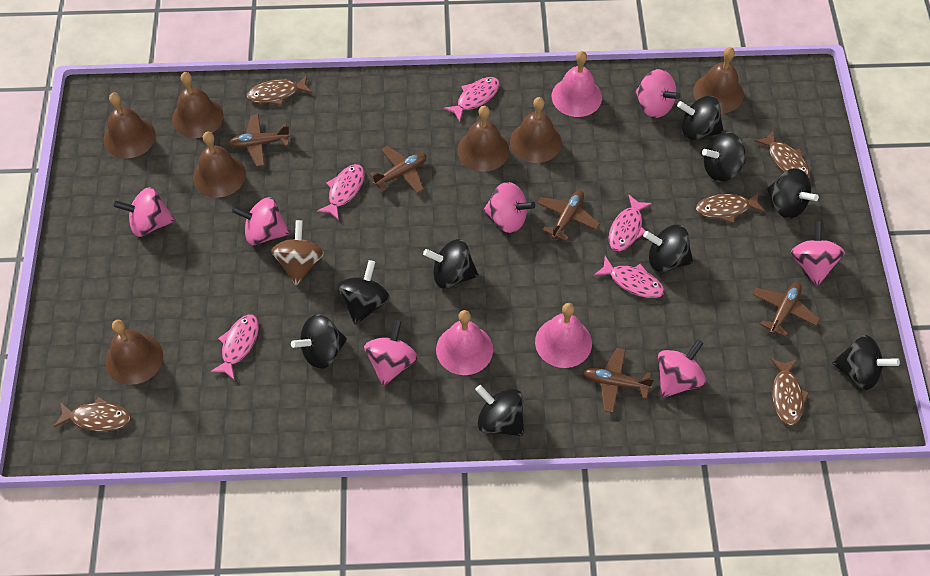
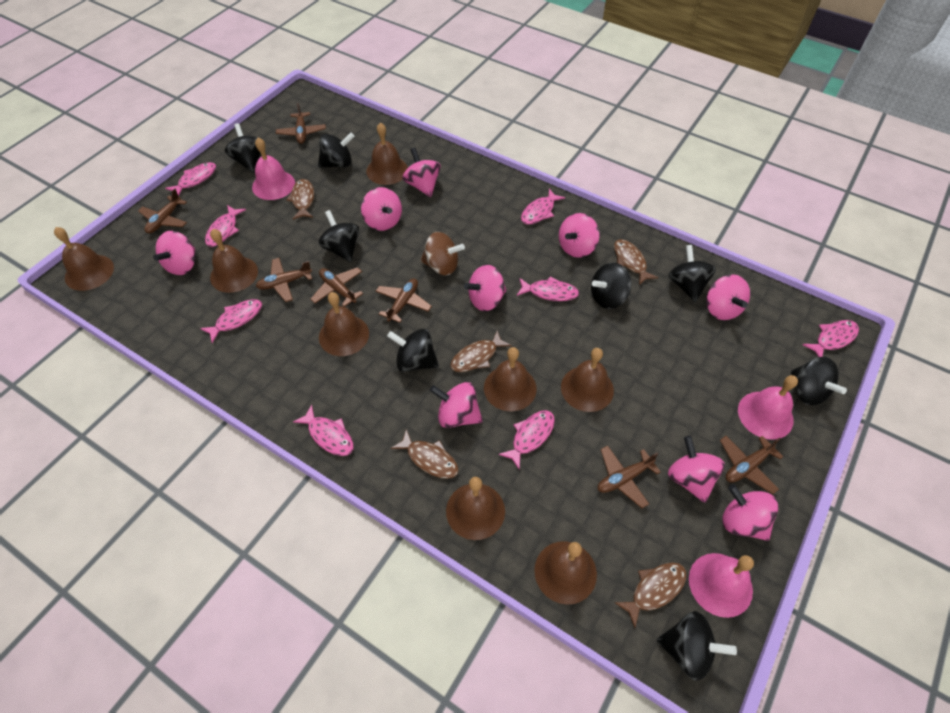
black spinning top: [291,314,347,369] [338,260,390,325] [423,239,479,288] [475,385,524,436] [643,225,693,272] [677,96,724,140] [702,132,746,182] [767,168,819,219] [832,335,900,390] = 9 -> [225,123,261,172] [318,133,355,168] [318,210,359,262] [387,329,439,372] [591,263,632,309] [657,611,737,681] [668,245,716,302] [791,357,847,405] = 8
brown bell: [104,92,156,159] [105,320,163,385] [172,72,224,138] [193,132,246,198] [457,106,509,172] [510,97,562,163] [693,47,744,113] = 7 -> [54,227,114,291] [210,229,258,293] [319,292,369,356] [366,123,408,185] [446,477,505,540] [484,347,537,411] [534,541,597,605] [561,348,614,412] = 8
brown plane: [228,114,290,167] [369,146,426,193] [537,190,600,241] [583,348,654,413] [752,282,820,337] = 5 -> [138,188,187,233] [256,258,312,302] [276,103,326,144] [310,267,363,307] [375,278,432,323] [598,445,661,508] [720,436,783,494] = 7
pink fish: [210,314,259,380] [317,164,364,220] [443,77,500,122] [594,256,664,298] [608,195,652,251] = 5 -> [165,162,216,197] [200,299,262,343] [205,205,246,247] [293,405,354,456] [498,410,555,469] [517,276,579,301] [521,189,565,224] [803,320,859,357] = 8
pink spinning top: [114,187,175,237] [232,197,290,245] [364,320,418,386] [484,182,535,233] [636,69,680,118] [658,339,706,398] [791,221,845,286] = 7 -> [153,231,196,275] [361,187,402,231] [402,148,441,197] [430,382,483,428] [464,265,507,311] [559,213,600,258] [668,436,725,503] [706,275,750,320] [722,484,778,541] = 9

